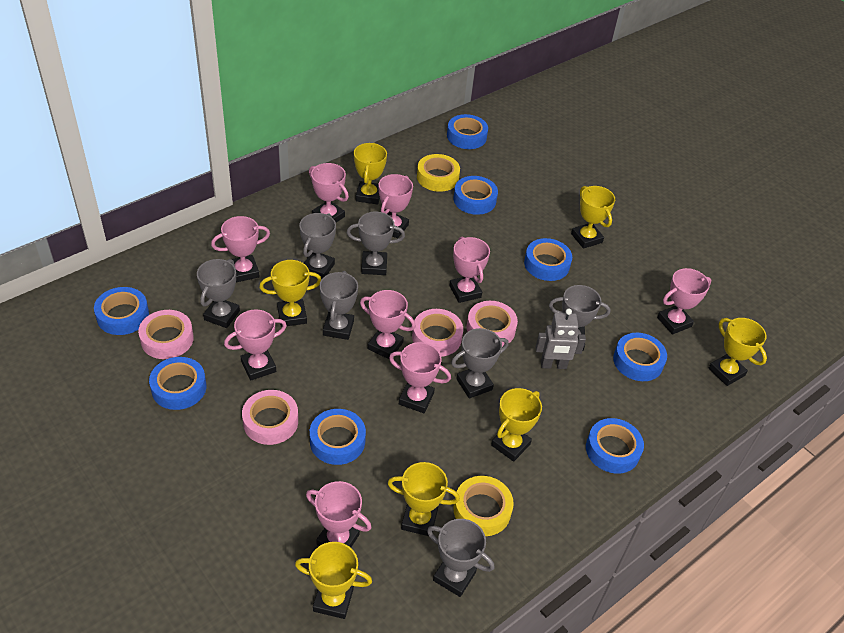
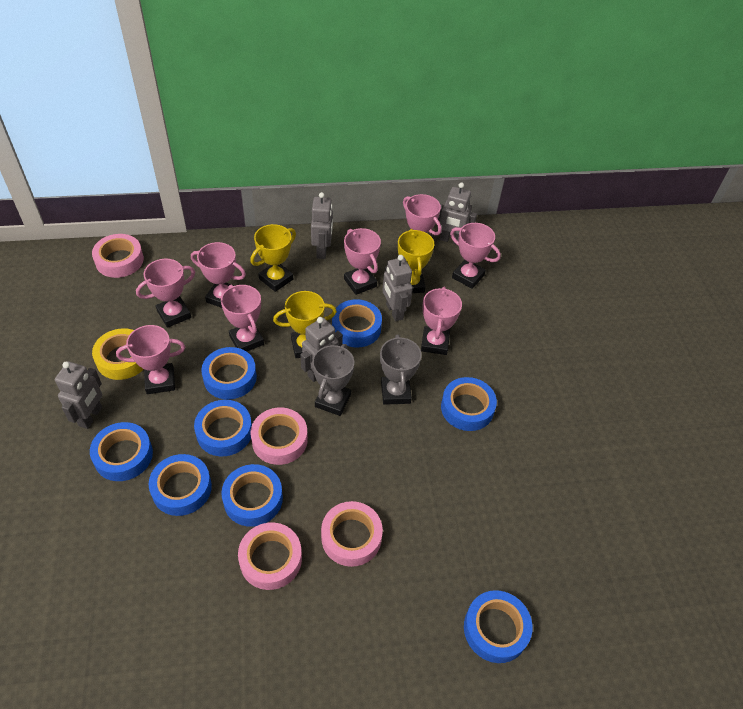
grey robot: [535,309,586,369] = 1 -> [55,362,102,429] [300,317,343,382] [311,192,333,259] [382,255,413,321] [438,182,477,245] = 5
grey trophy: [197,259,240,328] [299,213,336,279] [319,271,358,340] [347,212,405,275] [427,519,494,597] [451,328,508,398] [549,285,611,351] = 7 -> [312,344,354,416] [380,335,422,405] = 2
pink trophy: [211,216,270,283] [224,309,287,380] [306,481,371,548] [309,163,349,222] [360,290,416,359] [379,174,413,238] [389,342,451,413] [449,236,490,303] [657,268,711,334] = 9 -> [116,325,185,394] [136,259,195,328] [191,242,246,308] [221,285,264,352] [344,228,381,295] [403,194,442,250] [421,287,462,355] [450,223,501,289] = 8
yellow tape: [417,154,460,192] [453,476,514,536] = 2 -> [92,328,144,380] = 1
yellow trophy: [259,260,321,327] [295,542,372,619] [354,143,387,205] [387,462,460,536] [491,388,542,462] [571,186,615,249] [709,318,767,386] = 7 -> [250,224,296,292] [273,291,337,358] [398,229,435,293] = 3

